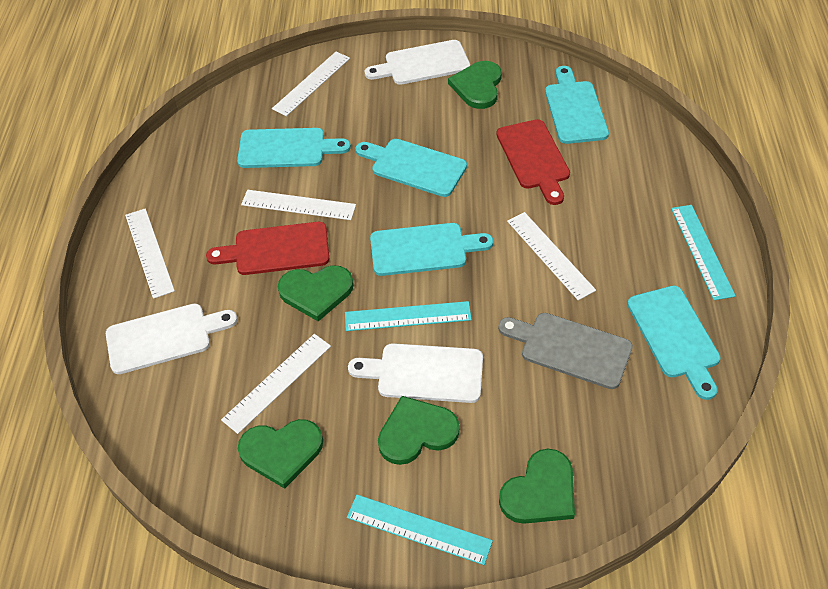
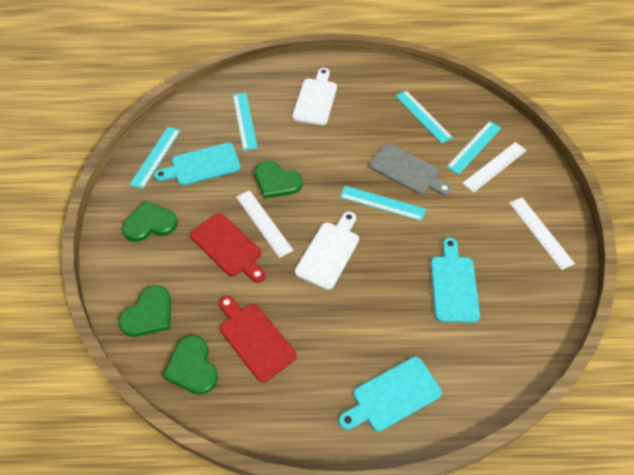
green heart: [238,419,323,489] [278,265,354,321] [378,396,460,465] [448,61,502,109] [499,449,575,524] = 5 -> [118,285,171,337] [122,201,178,242] [162,335,218,395] [255,161,302,199] = 4
turquoise cutting board: [237,128,351,168] [356,139,467,197] [370,223,493,276] [545,66,609,144] [627,286,721,400] = 5 -> [154,143,241,185] [339,357,442,432] [431,238,480,323] = 3
turquoise ruler: [345,301,472,331] [347,495,493,565] [671,205,736,300] = 3 -> [129,127,181,189] [233,93,258,151] [340,186,426,221] [395,90,453,144] [447,121,501,174] = 5
white cutting board: [106,303,237,374] [348,343,483,403] [365,40,470,85] = 3 -> [292,68,337,125] [295,211,359,290] = 2
white ruler: [125,208,175,299] [221,334,331,434] [241,190,356,220] [272,52,350,116] [507,212,596,300] = 5 -> [236,190,293,258] [462,142,527,192] [509,198,575,270] = 3

